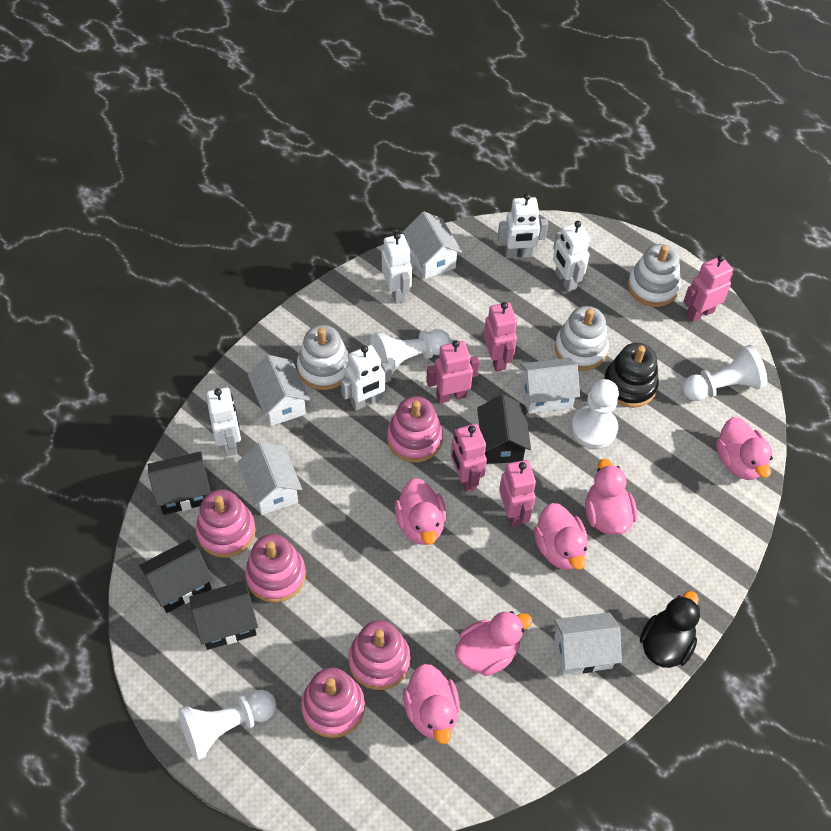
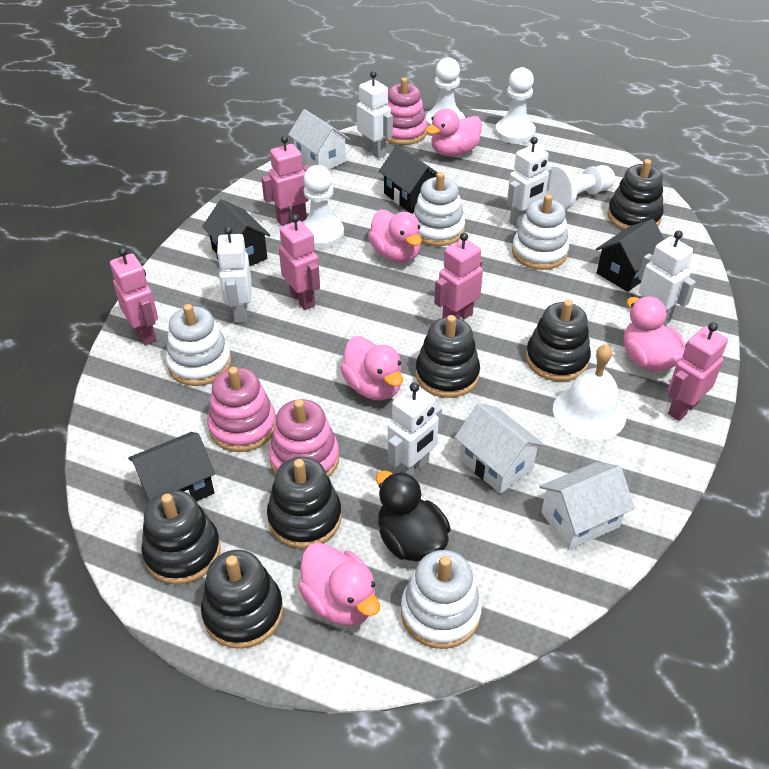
black stacking toy: [604,343,659,408] = 1 -> [141,490,221,585] [201,550,283,649] [267,457,342,549] [416,315,480,398] [526,300,591,382] [607,159,664,230] = 6
pink duck: [395,478,446,545] [403,664,460,744] [455,611,532,676] [534,503,588,570] [585,459,637,535] [716,417,773,480] = 6 -> [298,543,380,626] [340,336,403,400] [368,209,422,263] [426,108,482,156] [624,296,686,371] = 5
pink stacking toy: [196,489,256,558] [245,534,306,603] [301,668,365,738] [349,620,411,690] [387,396,443,463] = 5 -> [207,367,276,452] [269,399,339,477] [386,77,427,145] = 3
white bell: none = 0 -> [553,344,626,440] = 1
white house: [238,442,302,515] [248,355,310,426] [403,212,462,279] [520,358,580,414] [554,612,622,675] = 5 -> [288,109,350,170] [454,403,545,494] [539,462,635,550] = 3
white stacking toy: [297,325,349,390] [555,306,609,371] [628,244,681,307] = 3 -> [166,304,231,386] [401,550,482,649] [413,172,465,246] [512,194,569,270] = 4

